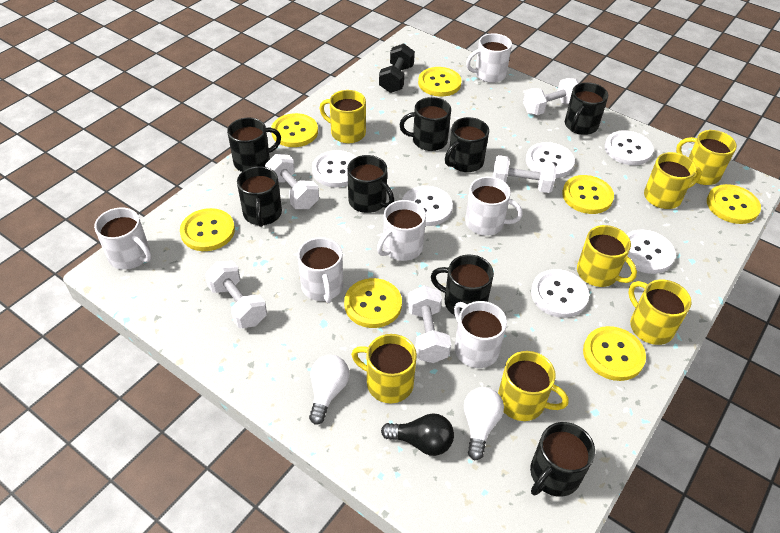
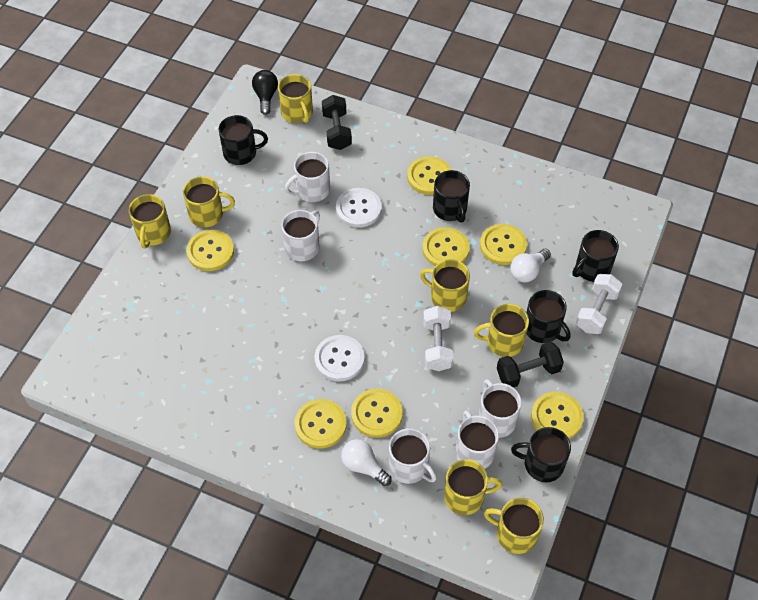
black dumbbell: [379,43,415,93] = 1 -> [322,95,352,150] [497,341,564,387] = 2
black mug: [227,118,281,172] [237,166,282,227] [347,155,394,213] [399,97,451,151] [431,255,494,315] [445,117,489,172] [530,422,595,497] [565,82,608,135] = 8 -> [218,115,268,165] [433,170,470,222] [511,427,571,482] [526,290,571,343] [572,230,619,282] = 5
white button: [312,150,356,188] [402,186,453,226] [526,142,575,178] [531,269,589,318] [605,130,654,165] [627,230,676,274] = 6 -> [315,335,365,382] [336,188,382,228] = 2
white dumbbell: [205,261,267,328] [265,154,319,209] [408,285,451,363] [492,155,557,193] [523,78,579,115] = 5 -> [423,306,453,371] [576,274,623,334] = 2
white mug: [94,207,152,270] [297,237,343,303] [377,200,426,261] [454,301,507,368] [465,177,523,236] [466,33,512,83] = 6 -> [281,210,320,261] [285,152,330,202] [389,428,437,484] [456,410,499,469] [478,379,522,438] = 5

